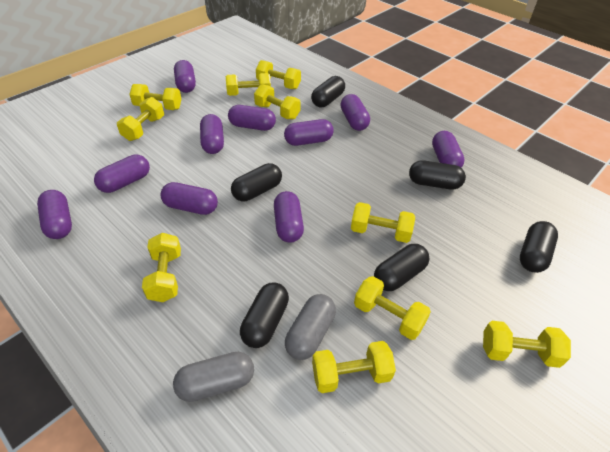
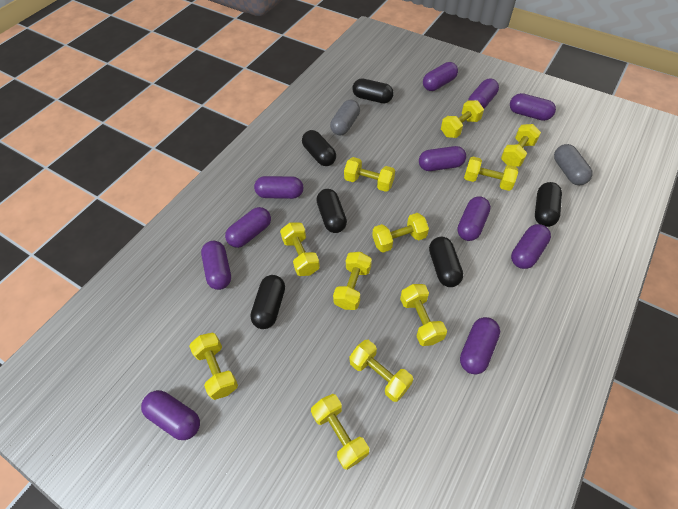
purple capsule: [37,190,72,239] [94,154,150,193] [161,182,218,215] [174,60,196,93] [200,114,224,154] [228,105,276,131] [274,191,304,243] [284,119,334,146] [340,94,370,131] [432,131,465,168] = 10 -> [141,390,200,440] [201,241,231,290] [225,207,271,248] [254,176,303,199] [419,146,466,171] [423,62,458,91] [457,197,491,241] [460,317,500,374] [468,79,499,108] [510,93,556,121] [511,224,551,269] = 11
yellow dumbbell: [117,97,164,141] [129,84,182,110] [142,233,181,302] [226,73,271,96] [254,84,301,119] [256,60,301,89] [312,341,396,393] [351,202,415,243] [354,276,431,340] [483,321,571,368] = 10 -> [189,333,238,400] [280,222,320,276] [311,394,369,470] [333,252,372,310] [344,157,395,192] [350,340,413,402] [372,213,429,253] [400,284,447,346] [441,100,484,138] [464,157,518,191] [501,124,541,167] = 11

